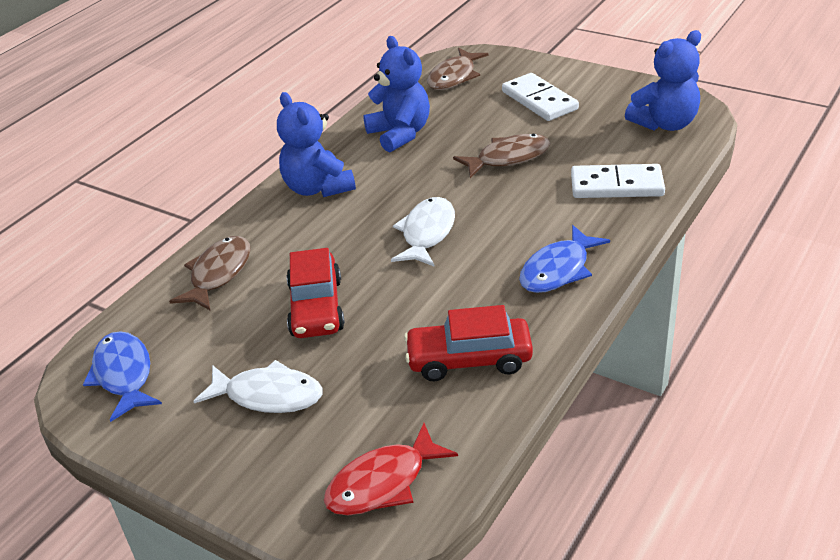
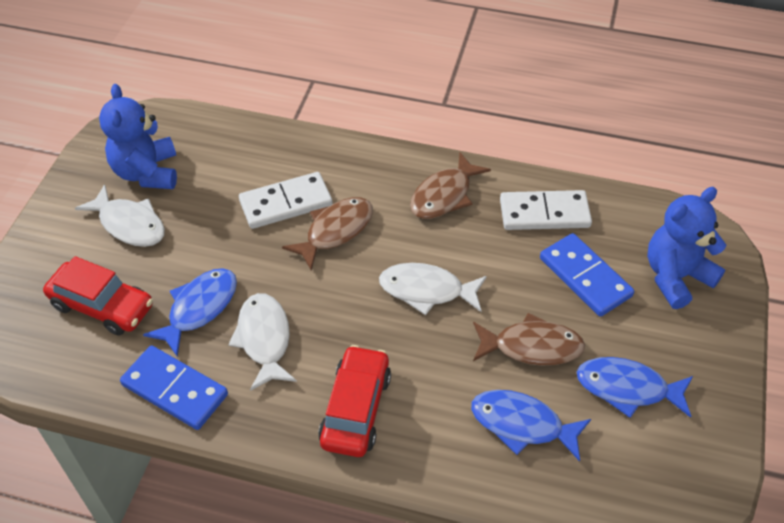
blue domino: none = 0 -> [120,346,228,430] [540,233,634,317] = 2
blue fish: [83,331,162,422] [519,225,610,293] = 2 -> [143,268,237,357] [471,390,591,462] [577,357,693,418] = 3
blue teddy bear: [277,92,356,197] [363,36,430,153] [625,30,701,131] = 3 -> [99,84,177,189] [647,187,727,309] = 2
red fish: [324,423,458,516] = 1 -> none = 0
white fish: [193,360,323,413] [391,197,455,267] = 2 -> [75,184,165,247] [228,293,297,391] [379,263,487,315] = 3

